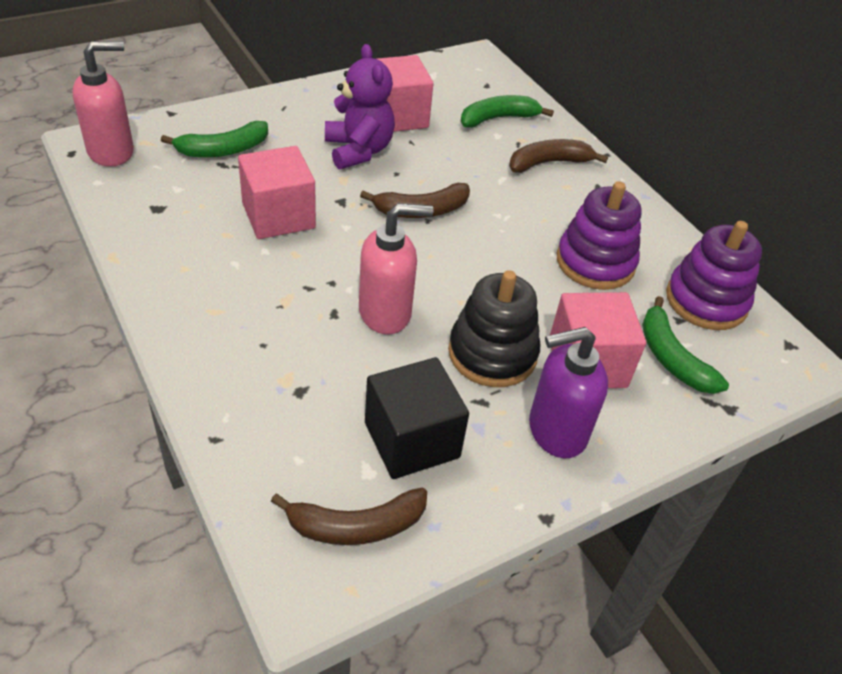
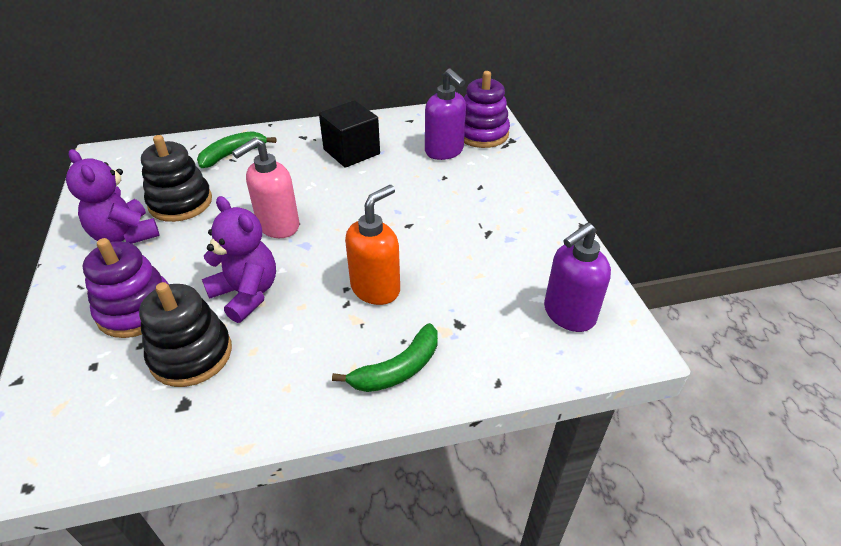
black stacking toy: [448,270,540,387] = 1 -> [139,282,232,387] [141,135,212,222] = 2
brown banana: [271,488,427,545] [360,183,470,218] [509,139,608,173] = 3 -> none = 0
green banana: [161,121,268,158] [461,95,554,128] [642,296,729,394] = 3 -> [197,131,277,168] [332,323,438,392] = 2
orange soap dispenser: none = 0 -> [345,185,400,305] = 1
pink cube: [238,146,316,239] [377,55,434,132] [550,292,646,388] = 3 -> none = 0
pink soap dispenser: [72,41,134,167] [359,203,433,334] = 2 -> [232,138,299,238] = 1
purple soap dispenser: [529,327,608,458] = 1 -> [425,69,466,160] [544,223,611,332] = 2
purple teddy bear: [325,44,395,169] = 1 -> [66,149,160,244] [202,196,276,323] = 2

